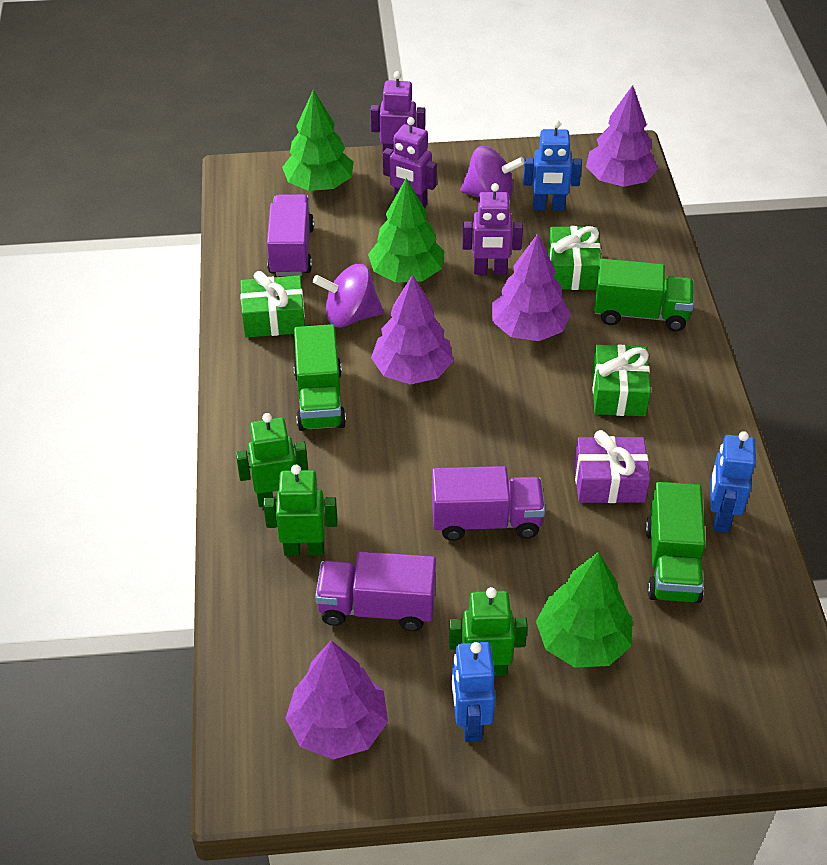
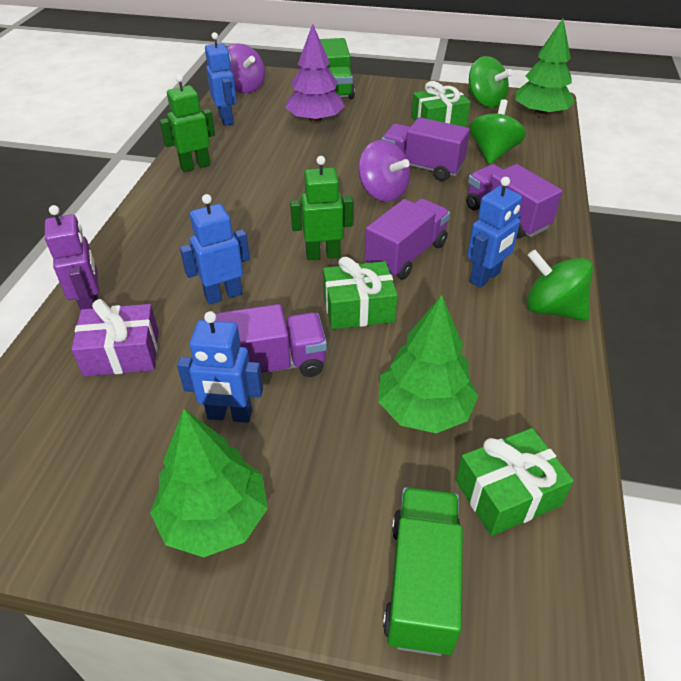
blue robot: [452,642,495,742] [523,120,582,211] [710,431,756,533] = 3 -> [177,311,263,423] [180,194,250,305] [205,32,237,126] [467,177,522,288] = 4
green robot: [236,413,308,507] [263,465,337,556] [449,587,528,676] = 3 -> [160,74,215,172] [290,156,353,260] = 2
green spinning top: none = 0 -> [468,56,513,108] [469,99,526,164] [526,250,593,321] = 3
green truck: [294,324,346,431] [594,259,694,331] [645,482,706,603] = 3 -> [320,38,355,99] [383,487,463,656] = 2
purple robot: [370,71,426,151] [383,117,437,208] [462,183,523,275] = 3 -> [45,205,99,311] = 1
purple tree: [285,640,388,760] [371,275,453,385] [492,233,571,341] [586,85,658,187] = 4 -> [285,24,345,124] = 1
purple truck: [267,194,314,276] [315,551,436,631] [432,466,545,541] = 3 -> [204,304,327,377] [365,198,450,279] [382,117,470,181] [466,164,562,239] = 4

